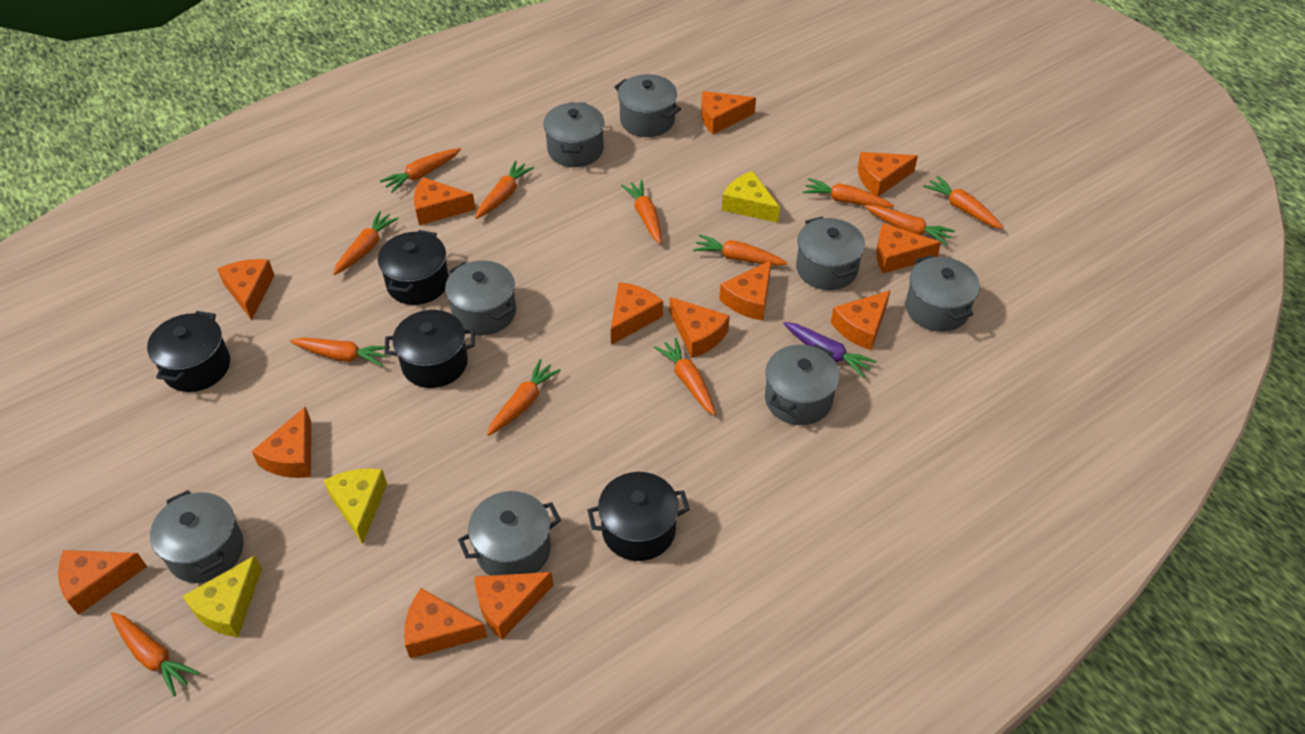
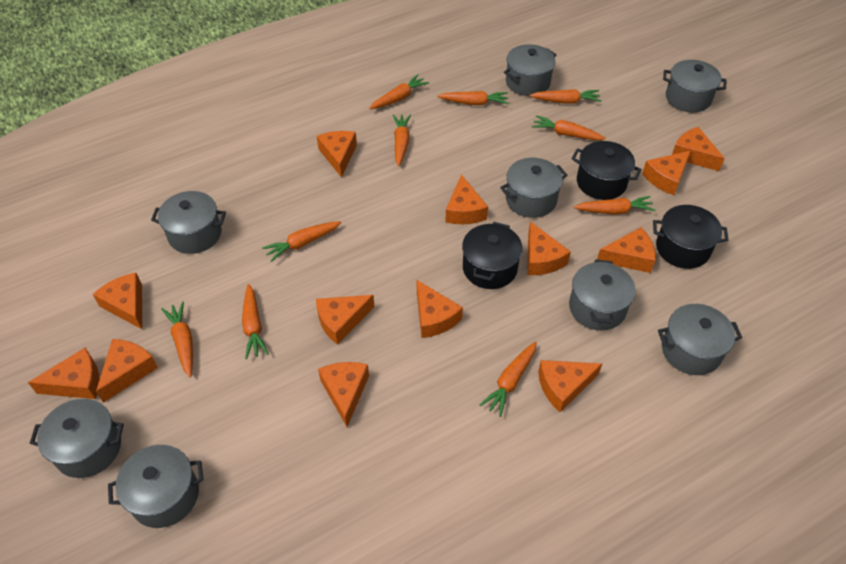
black pot: [147,311,230,392] [378,230,449,305] [384,310,475,388] [587,472,690,561] = 4 -> [462,222,523,289] [572,141,642,200] [653,205,729,269] = 3
orange carrot: [111,612,200,697] [290,338,390,366] [333,211,399,275] [380,148,461,193] [475,160,534,219] [487,359,561,436] [621,180,661,244] [654,338,715,415] [693,234,788,266] [803,178,894,208] [865,205,955,246] [923,176,1003,229] = 12 -> [161,301,193,377] [242,284,269,359] [262,221,342,262] [369,75,429,109] [393,114,411,166] [437,91,508,105] [480,342,537,417] [529,89,601,104] [532,115,606,140] [574,196,655,214] = 10
purple carrot: [783,322,877,378] = 1 -> none = 0
yellow cheese: [183,555,262,637] [323,468,387,544] [722,171,780,223] = 3 -> none = 0

